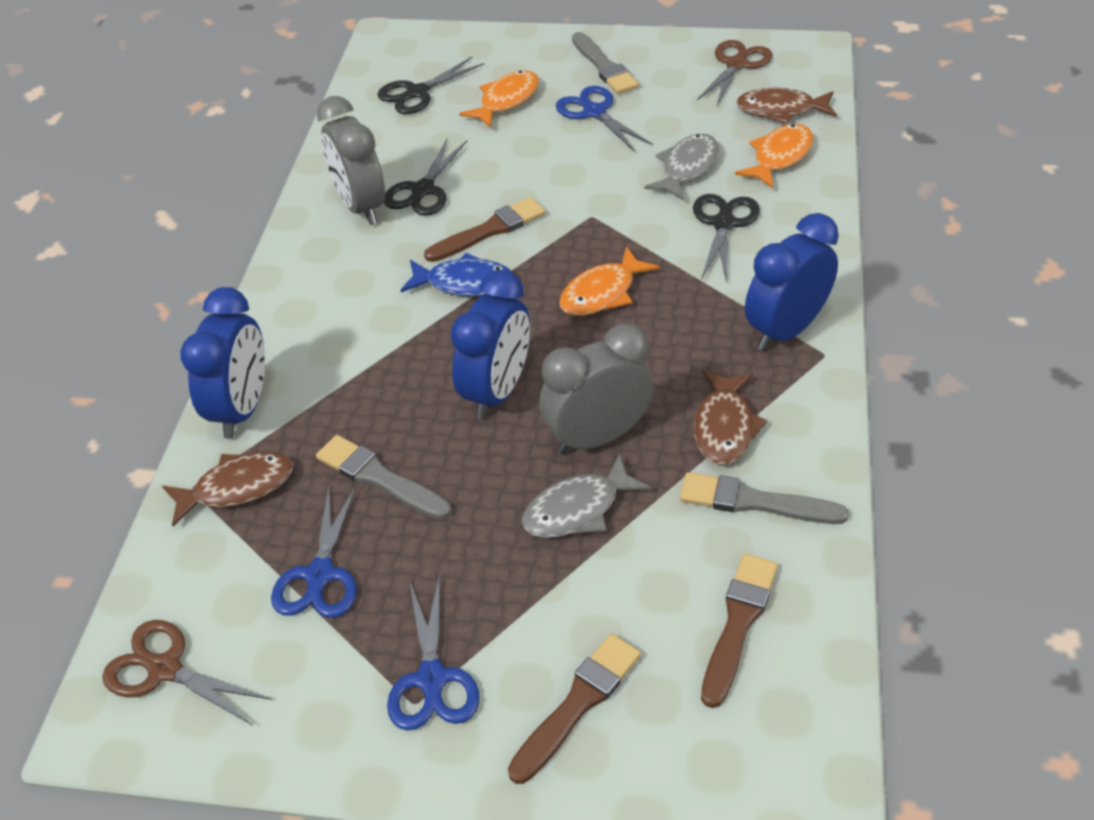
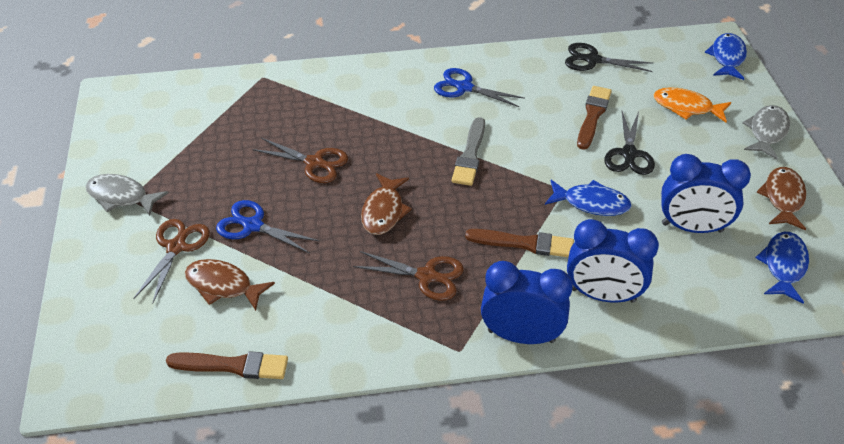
black scissors: [377,57,485,114] [384,139,467,216] [693,194,760,284] = 3 -> [565,43,653,72] [604,111,655,175] = 2
blue fish: [400,253,511,296] = 1 -> [545,180,631,216] [705,33,747,80] [755,232,809,304] = 3
blue scissors: [271,484,357,618] [387,574,480,731] [556,86,653,152] = 3 -> [216,200,320,254] [434,68,525,107] = 2
brown scissors: [102,620,272,725] [697,40,772,106] = 2 -> [133,219,210,304] [252,138,348,183] [353,251,464,301] = 3
grey brush: [316,435,451,520] [572,32,639,94] [680,472,849,524] = 3 -> [452,117,485,186] = 1
grey clock: [317,96,385,225] [539,323,654,455] = 2 -> none = 0
orange fish: [459,71,539,128] [559,246,660,316] [735,124,813,188] = 3 -> [654,87,731,122] = 1

